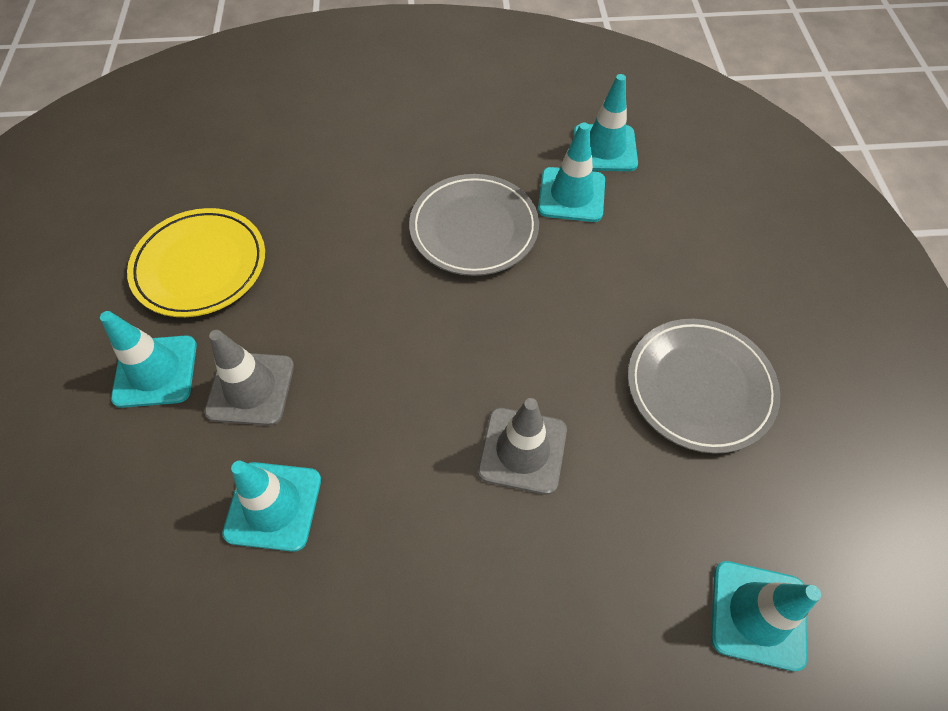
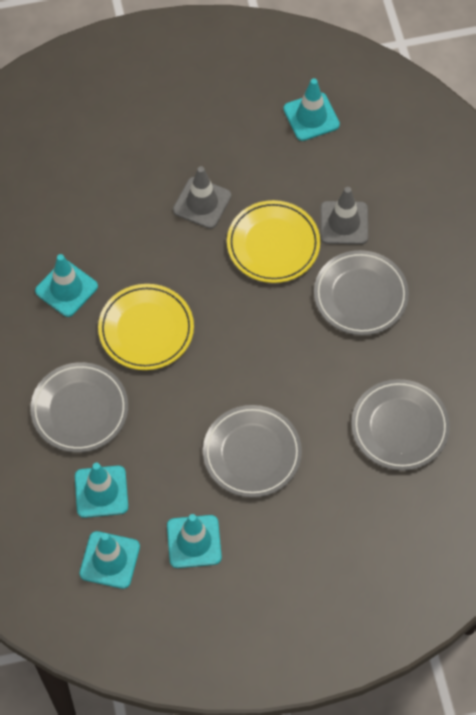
grey plate: [409,174,539,276] [628,319,781,454] = 2 -> [30,362,128,453] [203,405,302,497] [314,250,409,335] [351,379,450,470] = 4
yellow plate: [127,208,265,317] = 1 -> [98,284,194,370] [227,200,320,283] = 2

